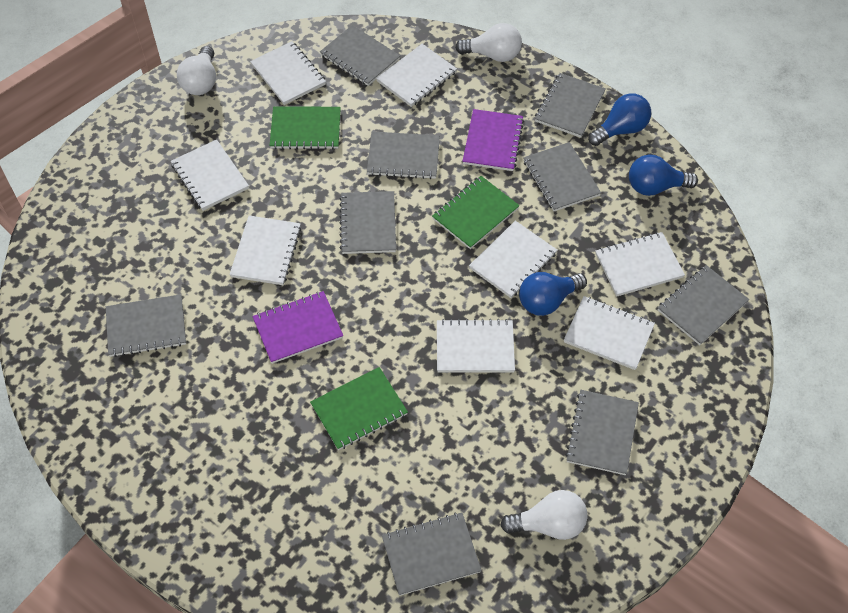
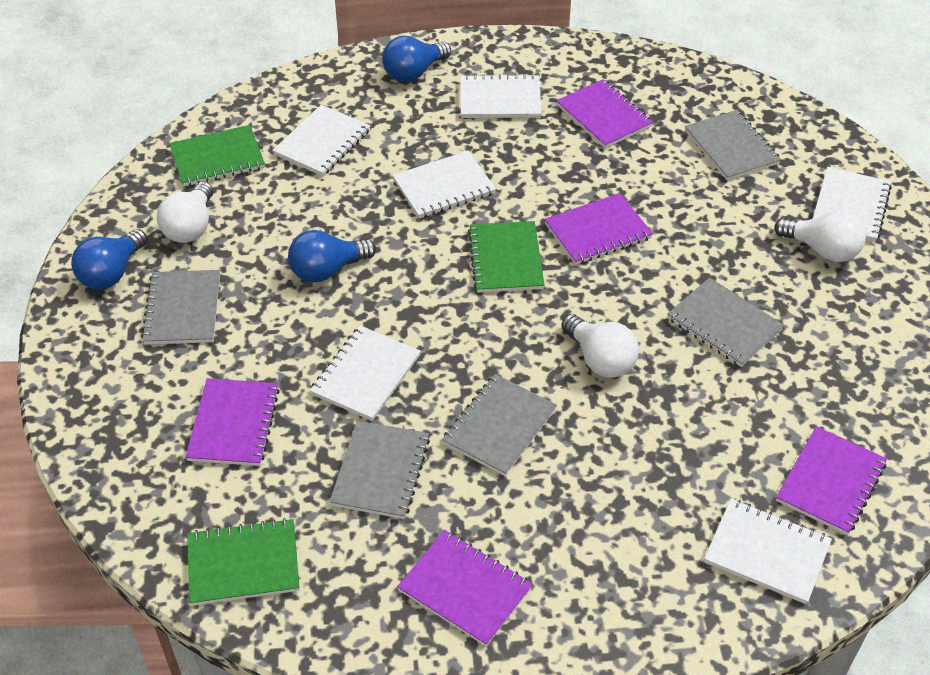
grey notebook: [106,294,186,357] [320,25,400,86] [339,191,396,254] [367,132,440,179] [382,513,482,596] [523,142,601,211] [535,73,606,138] [565,390,639,475] [658,265,749,345] = 9 -> [141,270,220,345] [329,420,430,519] [442,374,557,476] [667,278,784,367] [685,110,781,181] = 5
purple notebook: [252,291,343,364] [463,109,524,171] = 2 -> [185,378,280,466] [397,530,533,646] [544,193,653,265] [556,79,653,148] [776,426,887,535] = 5
white notebook: [171,139,249,211] [229,215,302,285] [250,41,326,105] [376,44,457,107] [437,319,515,372] [469,221,557,298] [564,296,655,370] [595,232,685,297] = 8 -> [272,105,370,176] [310,326,421,421] [392,151,496,219] [460,74,542,118] [704,499,832,604] [813,167,891,242] = 6

